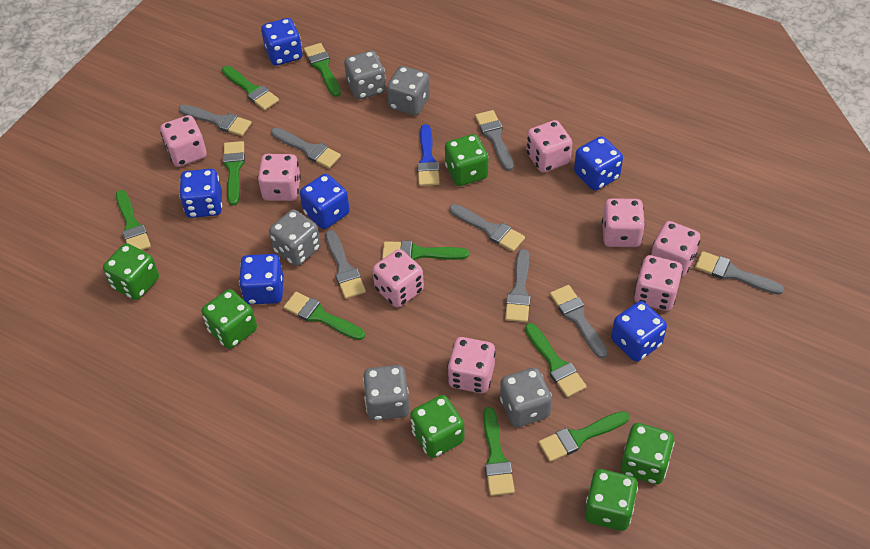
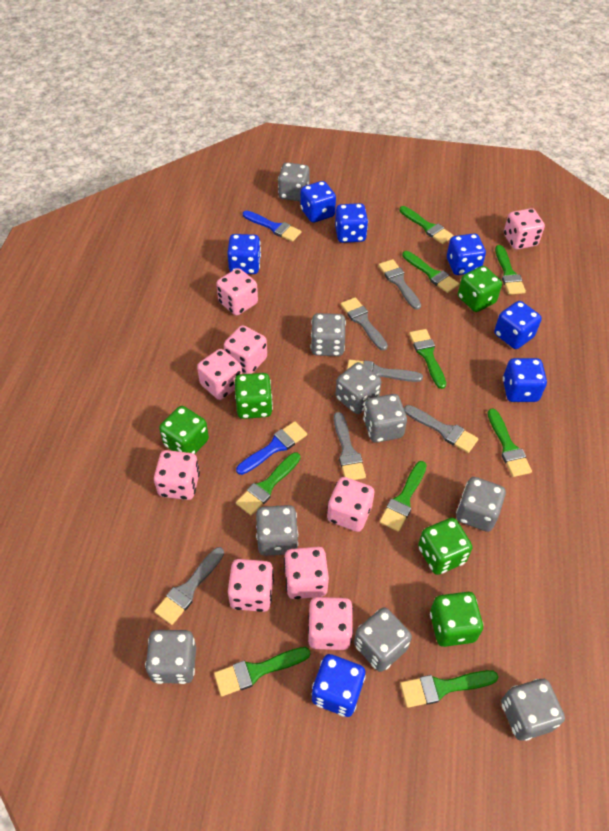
blue brush: [417,124,440,186] = 1 -> [236,421,307,475] [243,210,301,242] = 2
blue dice: [179,169,222,218] [239,254,283,305] [261,18,303,66] [300,174,350,229] [574,136,623,190] [611,301,667,362] = 6 -> [227,234,261,274] [300,181,336,223] [311,654,366,717] [335,203,368,243] [447,233,486,275] [494,301,542,349] [503,358,547,402] = 7
green dice: [103,243,159,300] [202,289,257,349] [410,395,465,458] [445,134,489,186] [585,469,638,531] [621,423,675,484] = 6 -> [159,406,209,454] [235,373,273,419] [418,518,472,575] [430,592,483,647] [458,266,502,312] = 5
grey brush: [179,105,252,136] [271,128,341,168] [325,230,366,299] [449,204,525,252] [475,110,514,171] [505,249,531,322] [550,285,608,358] [695,251,784,295] = 8 -> [154,547,224,625] [334,412,366,480] [341,297,388,351] [347,360,423,382] [378,259,421,310] [404,405,478,453] = 6
grey dice: [269,209,321,266] [344,51,386,100] [363,365,409,421] [387,66,430,116] [500,368,552,427] = 5 -> [145,630,196,684] [256,505,298,556] [278,162,310,201] [311,313,346,356] [335,362,381,414] [354,607,412,672] [363,394,407,443] [456,477,506,532] [501,679,565,741] = 9
pink dice: [160,115,207,167] [258,154,301,201] [372,249,424,308] [447,337,496,393] [526,120,572,172] [602,198,645,247] [634,255,683,311] [651,221,700,277] = 8 -> [154,450,200,500] [197,349,242,400] [216,268,258,316] [224,325,267,374] [228,559,274,612] [284,547,329,599] [308,597,353,650] [327,477,374,532] [504,208,545,250] = 9

